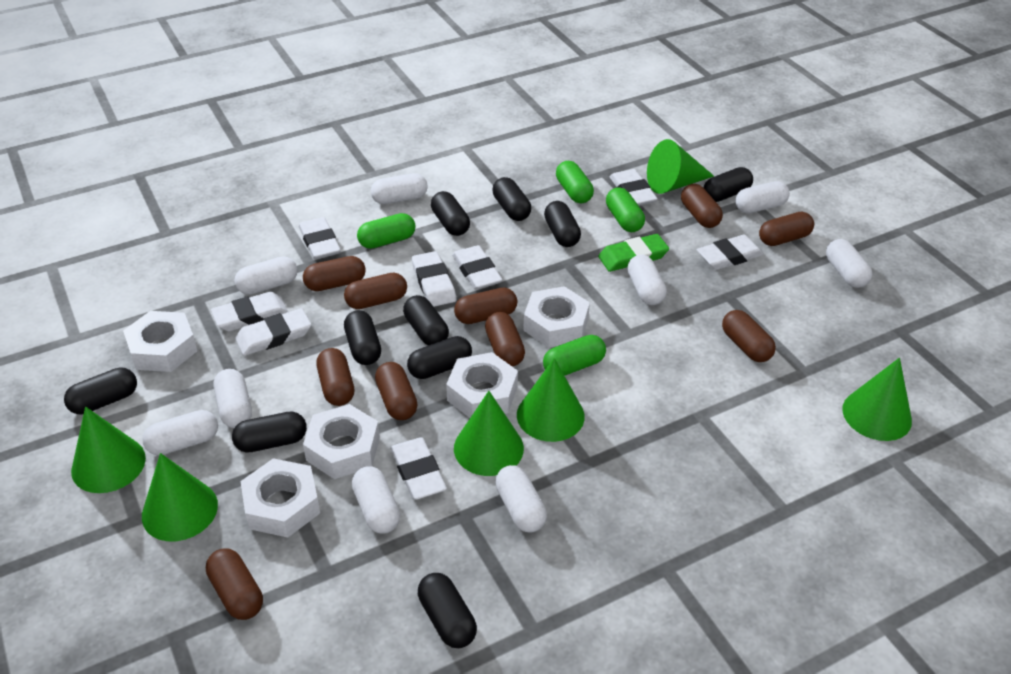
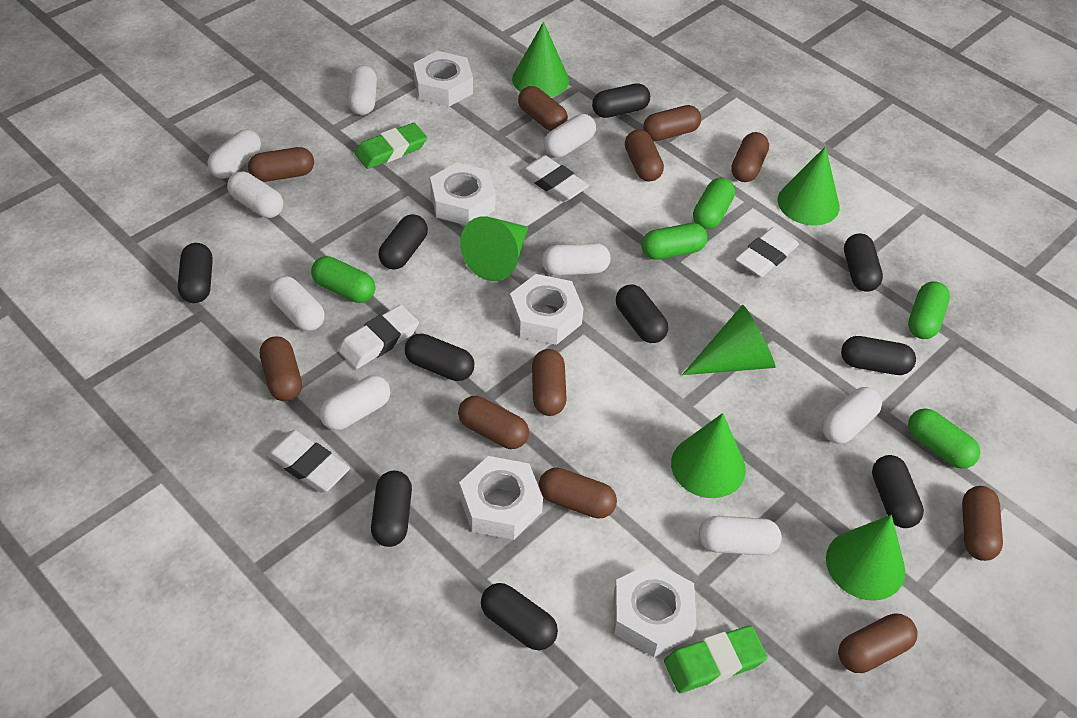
brown capsule: [206,548,263,620] [303,256,366,291] [317,348,354,406] [344,273,407,309] [375,362,418,420] [454,288,517,324] [485,312,525,366] [681,184,723,228] [722,310,776,362] [759,212,814,246] = 10 -> [248,147,314,182] [260,336,302,401] [458,396,529,449] [518,86,568,131] [532,349,567,416] [539,467,617,519] [625,130,664,181] [643,105,701,141] [731,132,769,182] [838,614,918,673] [962,486,1003,561] = 11
green capsule: [357,213,415,249] [543,335,606,376] [556,161,594,203] [606,187,645,232] = 4 -> [311,256,376,303] [642,223,707,260] [693,178,735,230] [908,281,950,339] [908,408,980,469] = 5
green eraser: [598,234,669,272] = 1 -> [355,123,427,169] [664,625,767,693] = 2
white eraser: [211,292,288,331] [235,308,311,356] [299,217,341,259] [390,437,447,500] [412,251,456,307] [452,245,502,290] [610,169,658,206] [697,234,764,270] = 8 -> [266,430,350,493] [338,305,419,369] [520,155,589,202] [735,227,799,277] = 4

